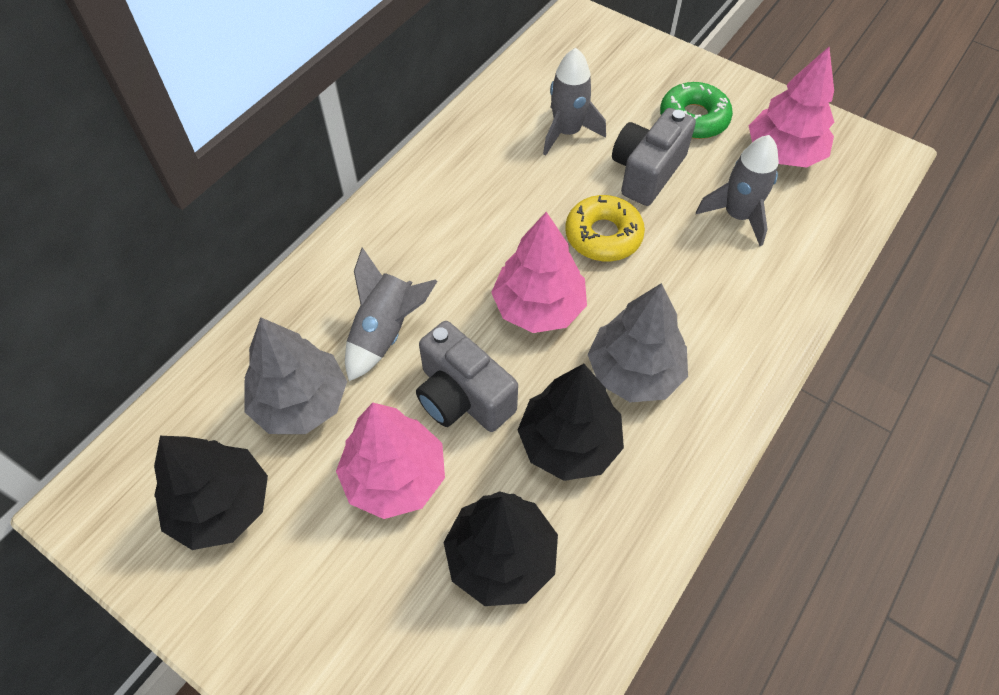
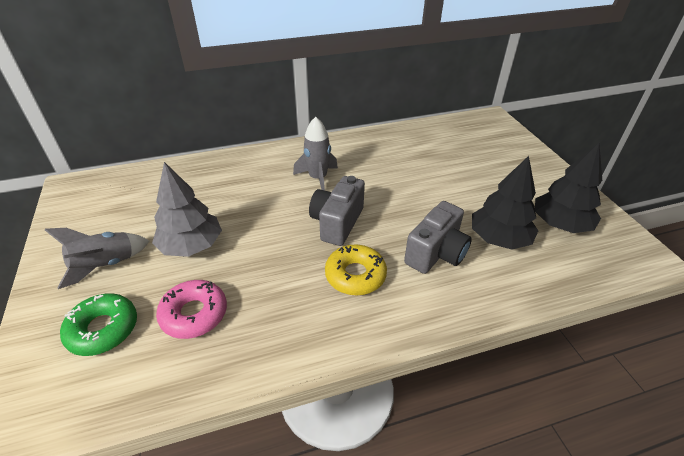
black tree: [154,436,268,550] [443,491,558,606] [518,364,624,481] = 3 -> [472,156,538,250] [535,143,602,233] = 2
grey rocket: [345,248,437,381] [543,48,606,156] [696,135,779,246] = 3 -> [45,228,149,289] [293,117,338,190] = 2
grey tree: [244,317,347,434] [587,283,688,402] = 2 -> [152,162,222,257] = 1
pink donut: none = 0 -> [156,280,227,339] = 1
pink tree: [336,403,445,519] [491,212,587,333] [749,47,834,168] = 3 -> none = 0

